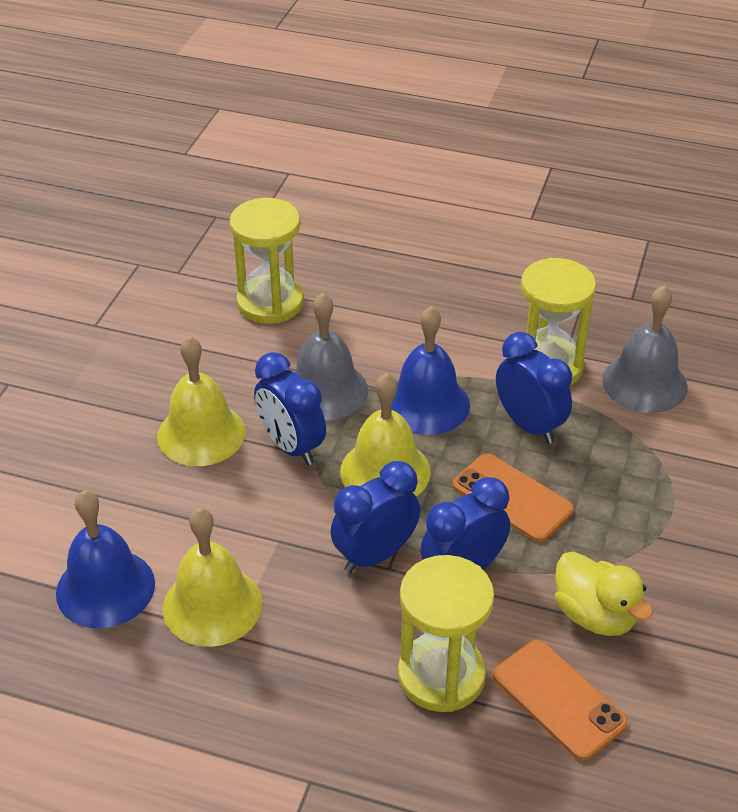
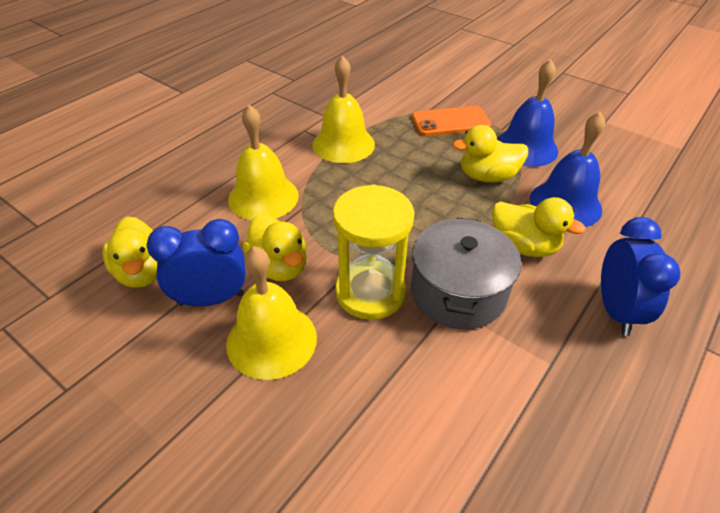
blue clock: [254,352,326,465] [330,461,420,573] [420,477,510,570] [496,332,572,444] = 4 -> [147,219,246,306] [601,217,681,336] = 2
grey bell: [294,293,368,421] [602,285,688,413] = 2 -> none = 0
grey pot: none = 0 -> [411,217,521,329] = 1
orange phone: [453,453,574,542] [493,640,628,761] = 2 -> [412,106,491,136] = 1
yellow duck: [555,551,653,636] = 1 -> [103,216,157,288] [243,214,307,281] [452,125,528,182] [492,197,586,257] = 4
yellow hourglass: [229,198,304,324] [398,555,494,712] [521,258,596,385] = 3 -> [333,185,414,320] = 1

